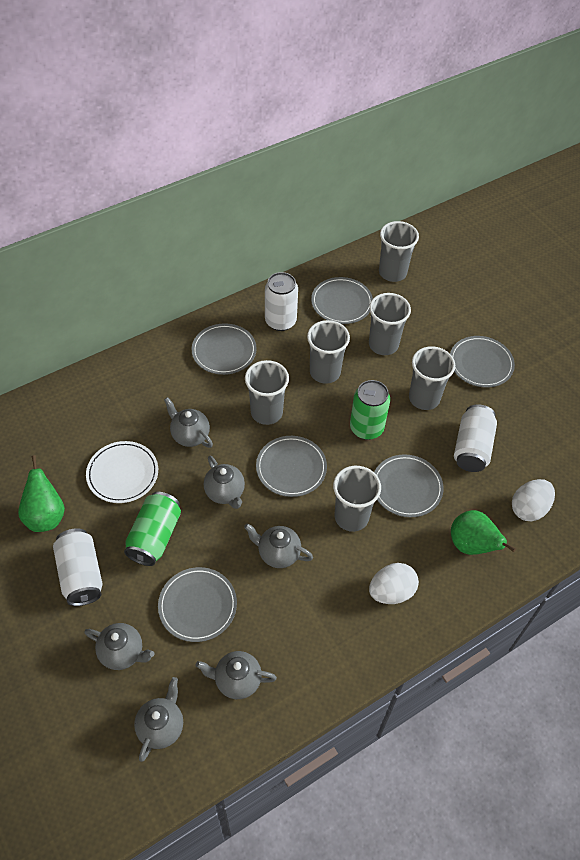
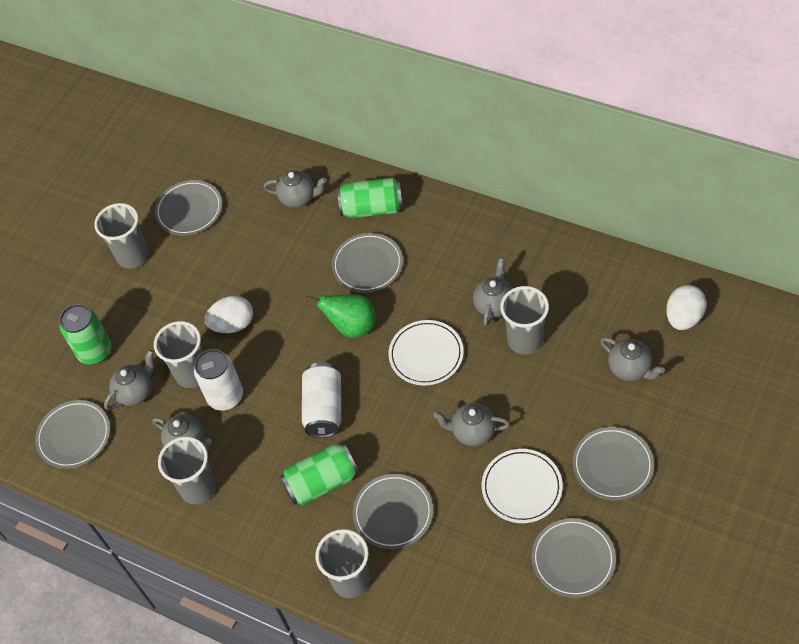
green can: [124,492,181,566] [350,380,390,440] = 2 -> [59,304,112,365] [280,443,359,505] [337,178,403,218] = 3
green pear: [18,455,65,532] [451,510,516,555] = 2 -> [306,295,376,338] = 1
grey cup: [245,360,289,425] [307,320,350,384] [333,466,381,532] [369,293,411,355] [379,221,419,282] [409,346,455,410] = 6 -> [94,203,149,269] [154,321,203,388] [158,437,216,504] [315,529,370,598] [500,286,549,355] = 5
white can: [53,528,103,606] [265,272,298,331] [454,404,497,472] = 3 -> [194,349,243,410] [302,362,341,438] = 2
white plate: [86,441,158,503] = 1 -> [389,320,464,385] [482,449,563,523] = 2

